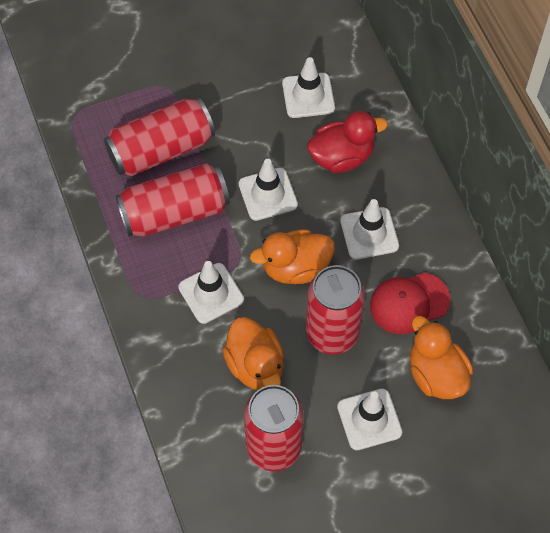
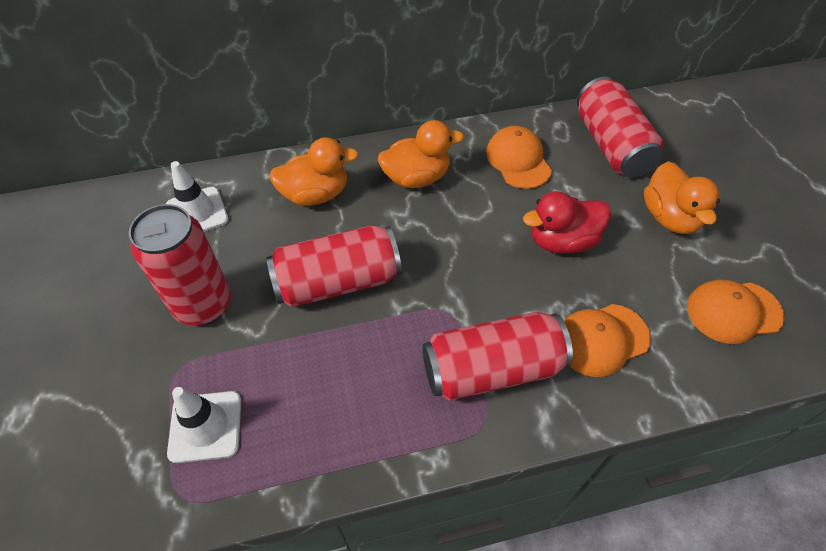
orange cap: none = 0 -> [486,126,552,189] [564,304,651,377] [687,280,784,344] = 3
red cap: [370,273,450,334] = 1 -> none = 0
white traffic cone: [178,261,244,324] [238,159,298,221] [282,57,335,118] [337,389,402,450] [340,199,399,260] = 5 -> [166,161,229,232] [167,387,241,463] = 2

